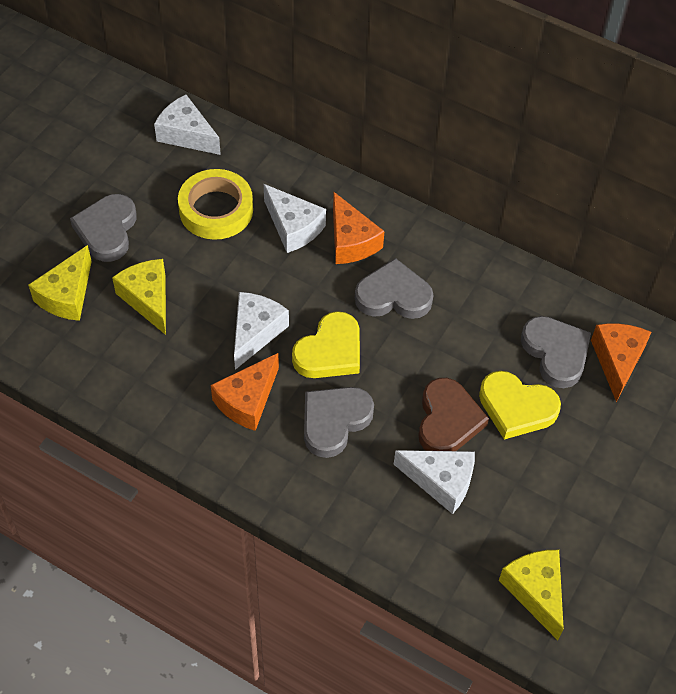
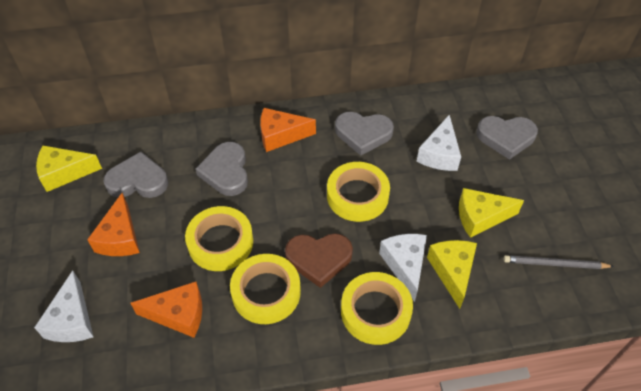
grey pencil: none = 0 -> [504,255,614,269] = 1
white cheese: [154,95,221,155] [234,292,289,370] [264,184,326,253] [394,450,475,514] = 4 -> [34,271,93,342] [379,234,427,302] [417,114,461,171] = 3
yellow heart: [292,311,360,378] [479,371,561,439] = 2 -> none = 0
yellow tape: [178,169,253,240] = 1 -> [185,206,253,271] [230,254,301,324] [327,162,390,222] [341,272,413,345] = 4

